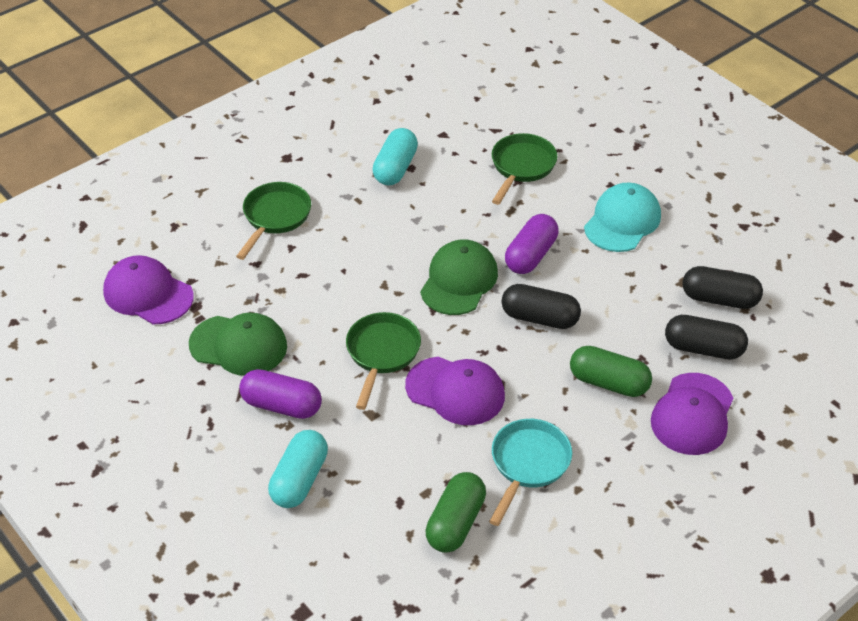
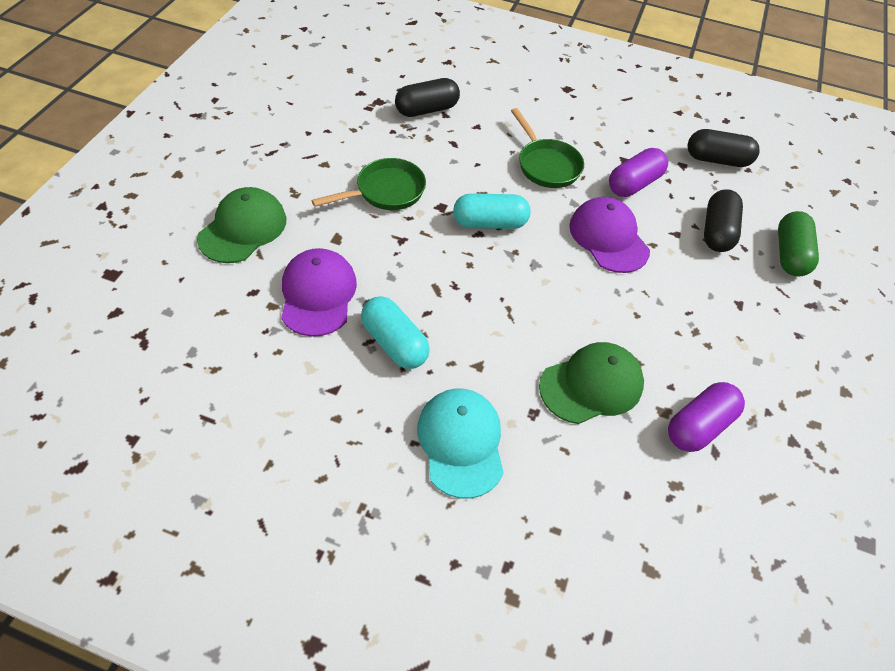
green capsule: [426,472,486,553] [570,346,652,397] = 2 -> [778,211,819,276] = 1
green pan: [236,182,311,260] [346,312,421,410] [492,133,557,205] = 3 -> [311,158,426,210] [511,108,584,188] = 2
purple cap: [103,255,194,324] [405,357,505,425] [651,373,733,455] = 3 -> [281,248,357,337] [569,197,650,273] = 2
turquoise pan: [489,419,572,526] = 1 -> none = 0

